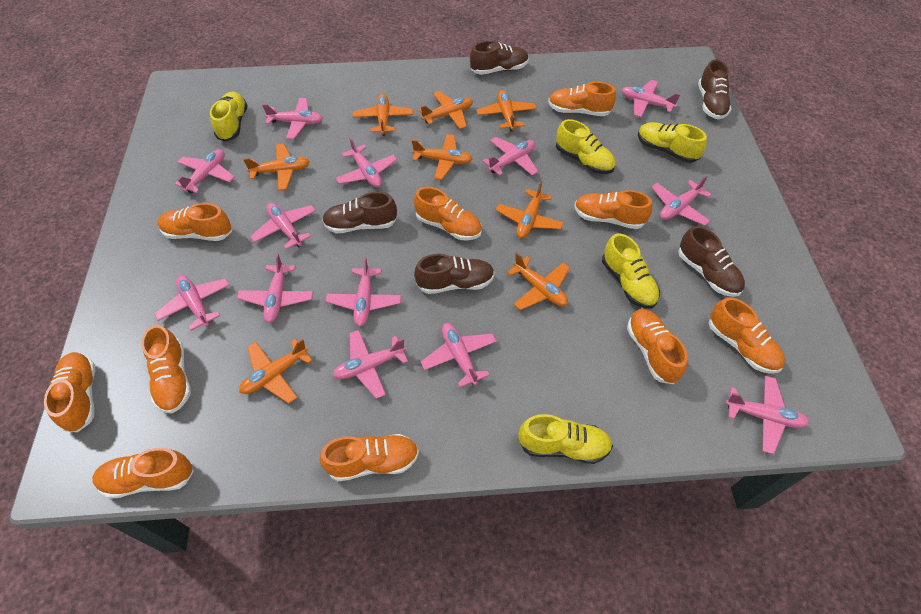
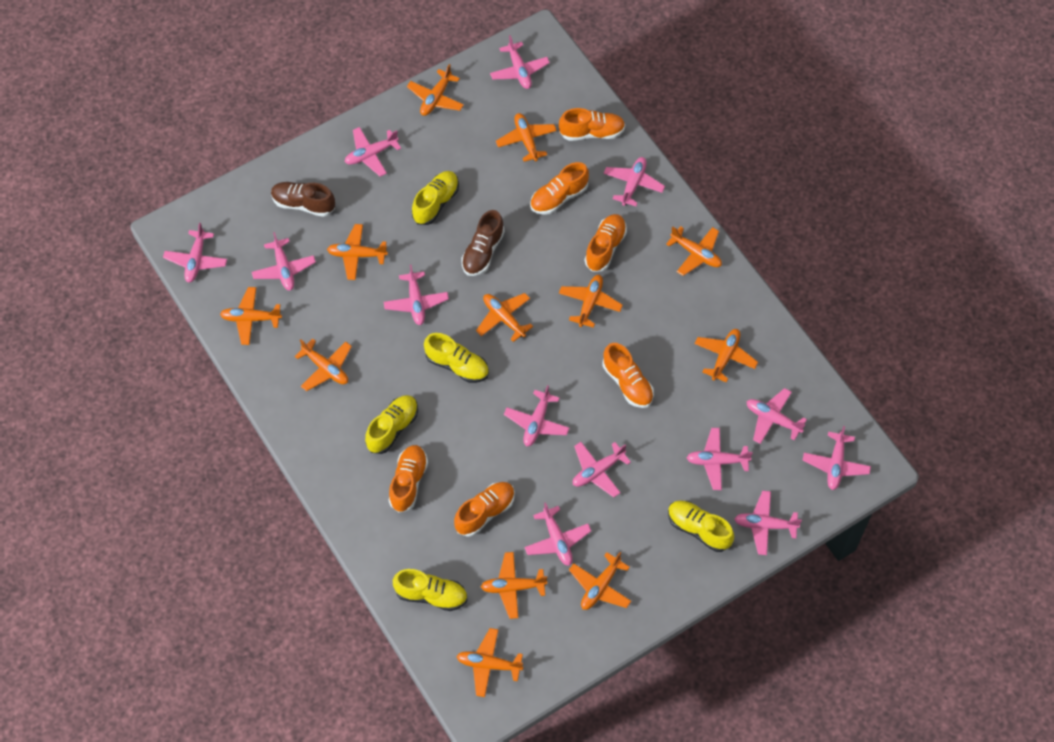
brown shoe: [322,192,397,233] [414,254,495,294] [470,41,529,75] [678,226,745,297] [698,59,731,119] = 5 -> [271,182,335,217] [461,210,505,276] = 2
orange plane: [239,338,313,404] [243,144,310,191] [353,94,413,136] [412,134,472,180] [419,91,473,129] [477,90,537,132] [496,181,564,238] [507,253,570,310] = 8 -> [220,287,282,345] [295,339,352,391] [327,224,388,280] [407,64,464,116] [456,628,523,697] [476,293,533,342] [481,552,547,619] [496,113,557,162] [559,275,623,328] [569,552,631,610] [666,226,722,276] [695,329,758,383] = 12
orange shoe: [44,352,95,432] [92,448,194,499] [142,325,191,414] [157,203,232,241] [319,434,419,481] [414,187,482,240] [548,82,616,116] [574,190,653,229] [627,309,688,384] [709,297,785,374] = 10 -> [389,445,428,513] [454,482,515,537] [530,162,589,215] [559,108,625,141] [585,214,627,272] [603,343,654,408] = 6

